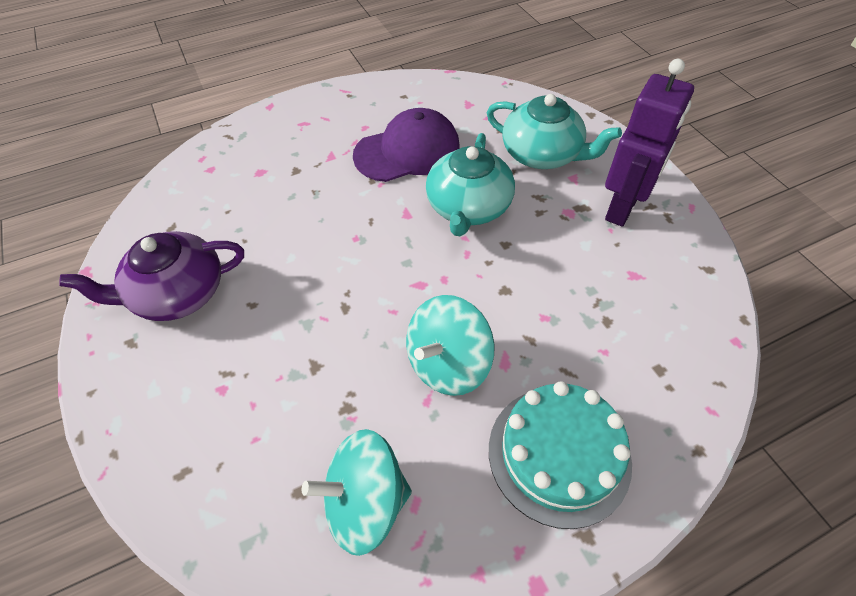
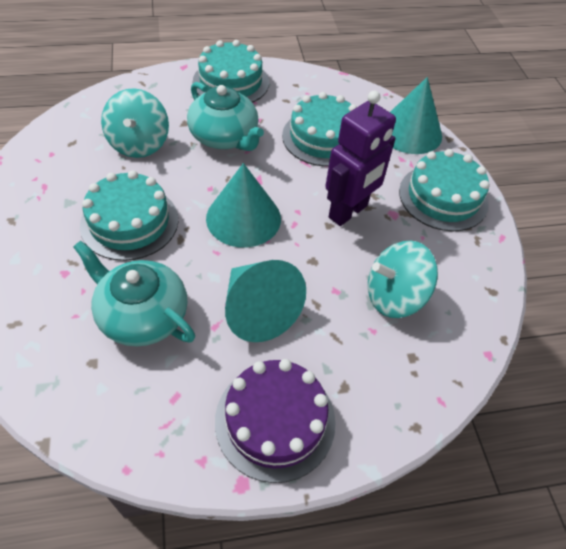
purple cake: none = 0 -> [215,359,336,483] = 1
purple cap: [353,108,460,182] = 1 -> none = 0
purple teapot: [59,231,244,321] = 1 -> none = 0
turquoise cake: [489,381,632,529] = 1 -> [80,170,178,261] [193,40,269,103] [282,92,357,167] [399,149,490,231] = 4
turquoise cone: none = 0 -> [206,163,281,248] [225,260,306,342] [390,77,442,154] = 3

